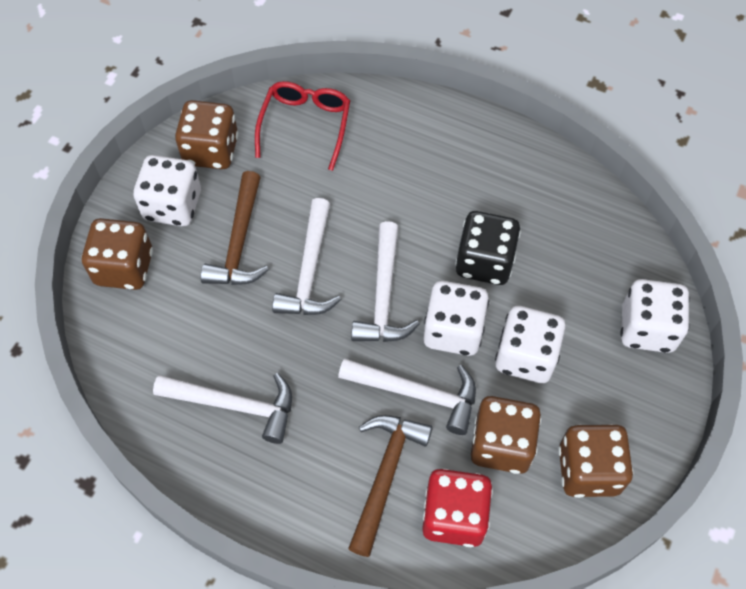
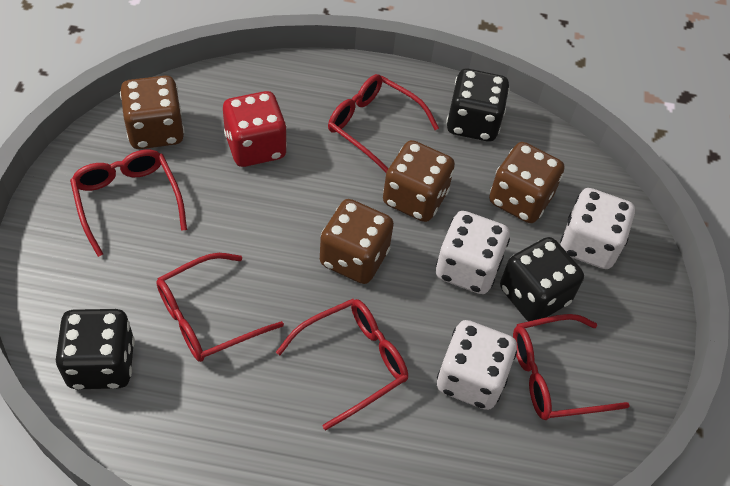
black dice: [455,211,521,285] = 1 -> [56,309,135,389] [446,69,510,142] [500,237,584,321] = 3
brown hammer: [200,171,269,285] [348,415,433,557] = 2 -> none = 0
red glasses: [255,81,350,171] = 1 -> [70,150,187,257] [156,253,284,362] [276,299,408,430] [328,74,439,173] [513,314,630,420] = 5
white dice: [133,155,201,227] [423,281,489,356] [495,306,566,383] [620,279,690,353] = 4 -> [436,211,510,294] [437,320,517,410] [560,188,635,269] = 3
white hammer: [153,373,292,444] [272,198,341,315] [338,358,476,435] [351,221,420,342] = 4 -> none = 0

